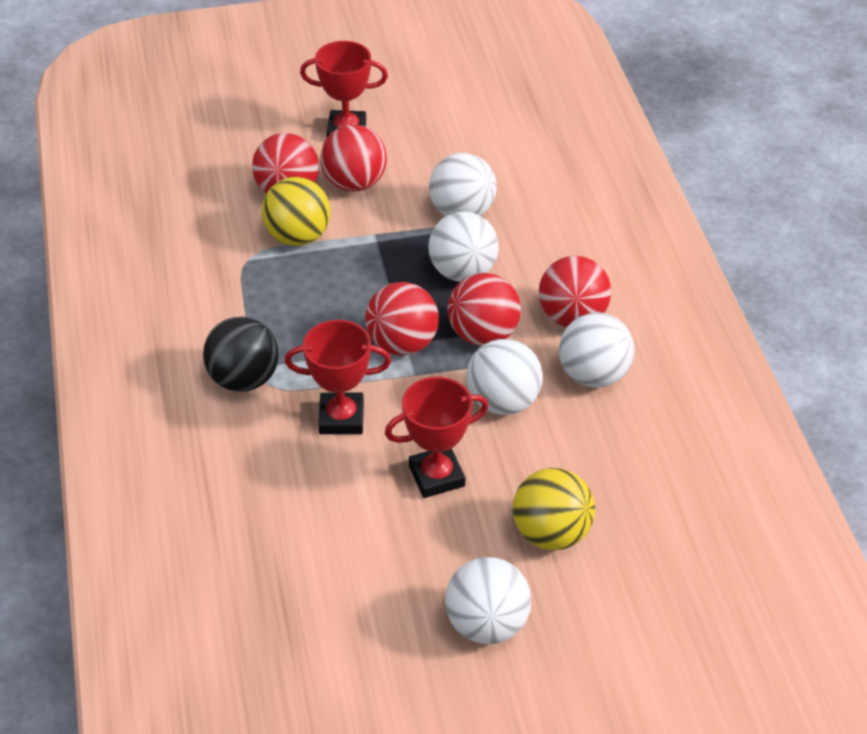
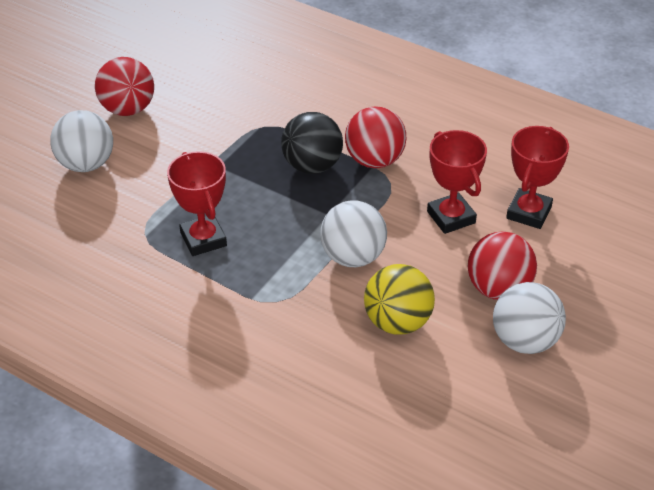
red ball: [252,133,319,193] [320,125,387,192] [365,282,439,356] [448,273,521,346] [539,256,611,327] = 5 -> [95,57,154,116] [345,106,406,168] [468,231,537,300] = 3
white ball: [428,212,499,282] [429,153,497,216] [445,557,531,644] [466,339,543,415] [559,313,634,388] = 5 -> [51,110,113,172] [320,200,387,267] [493,282,566,354] = 3
yellow ball: [262,177,331,246] [513,468,595,550] = 2 -> [364,264,435,335] = 1

